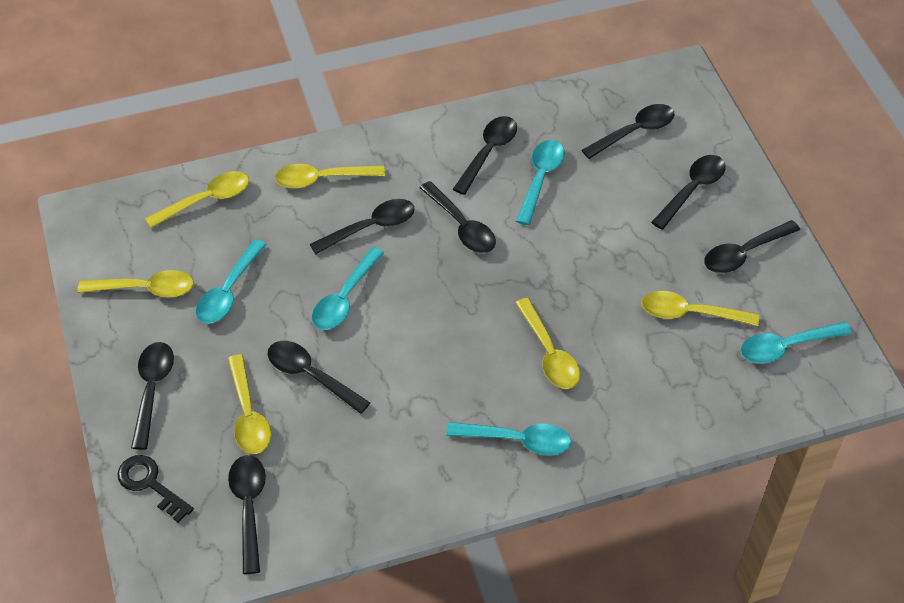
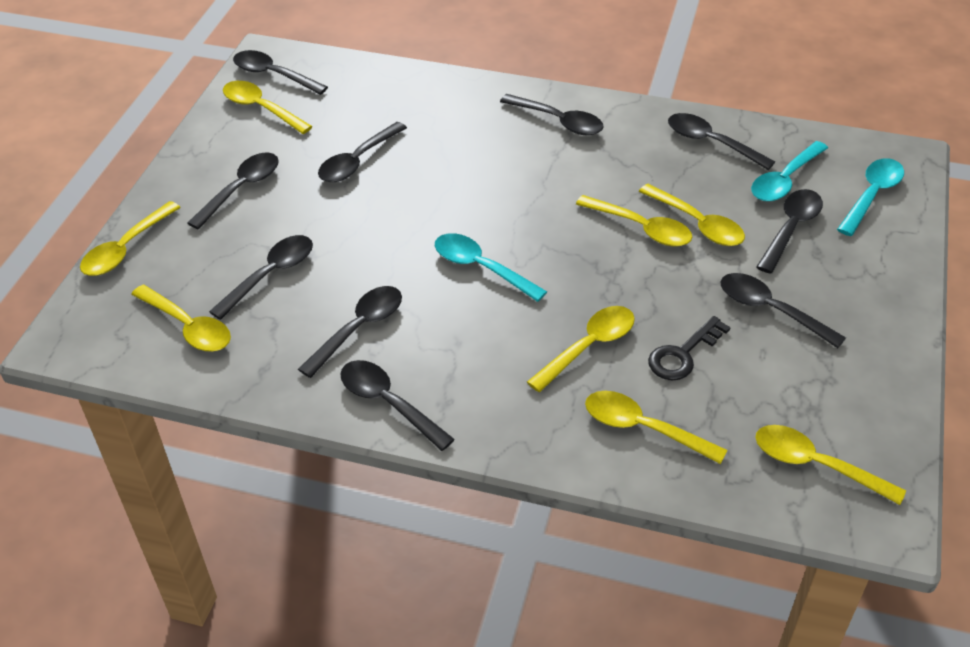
black spoon: [131,342,174,450] [228,455,266,574] [268,341,370,414] [310,199,415,254] [419,181,496,253] [453,116,517,195] [582,104,674,159] [651,155,726,230] [704,220,800,273] = 9 -> [187,152,279,230] [209,235,313,320] [233,50,328,95] [298,286,402,378] [318,122,407,182] [340,360,455,451] [500,94,604,135] [668,113,775,170] [720,273,846,348] [756,189,823,274] = 10
turquoise spoon: [196,239,267,324] [312,247,384,330] [446,422,571,456] [516,140,565,225] [740,322,852,364] = 5 -> [435,233,547,302] [751,141,828,202] [837,158,904,236] = 3
yellow spoon: [78,270,194,297] [145,171,249,228] [228,354,271,454] [275,164,385,189] [515,298,580,389] [641,291,759,326] = 6 -> [80,201,181,276] [131,285,231,352] [223,81,313,134] [527,306,635,392] [576,195,692,247] [585,391,727,464] [639,184,745,246] [755,425,906,505] = 8

